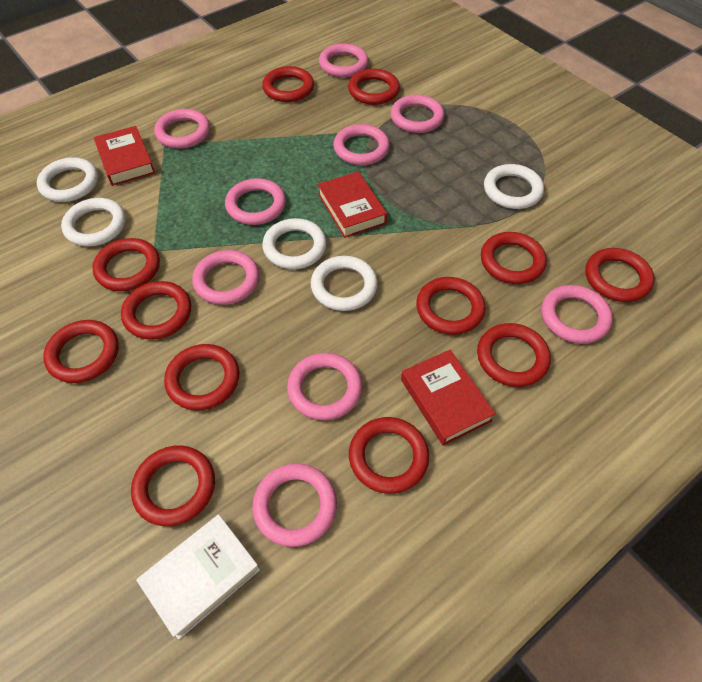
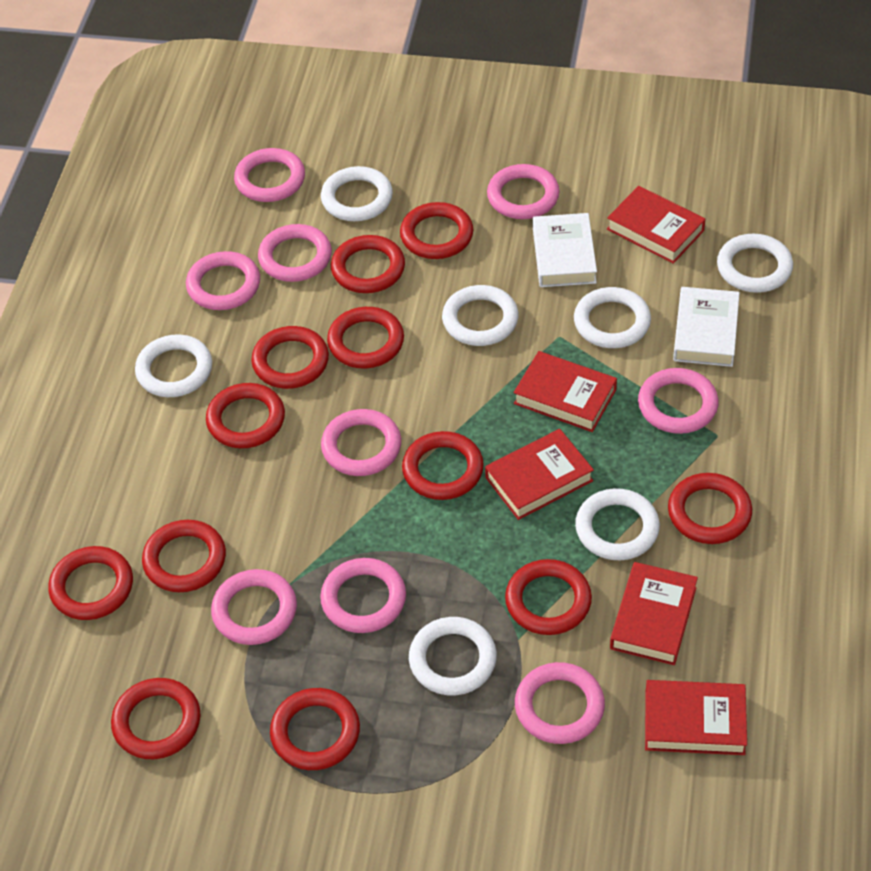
red book: [94,126,155,186] [318,171,387,238] [401,350,496,446] = 3 -> [485,429,594,520] [514,351,617,432] [607,186,705,264] [610,562,698,665] [645,680,747,755] = 5
white book: [136,514,260,640] = 1 -> [533,213,597,287] [673,287,740,367] = 2
white ring: [37,157,98,202] [61,198,126,246] [262,218,327,269] [311,256,378,311] [484,164,544,209] = 5 -> [135,334,212,397] [321,166,393,221] [409,617,497,695] [442,285,518,346] [574,287,651,348] [575,488,660,560] [717,234,793,293] = 7

